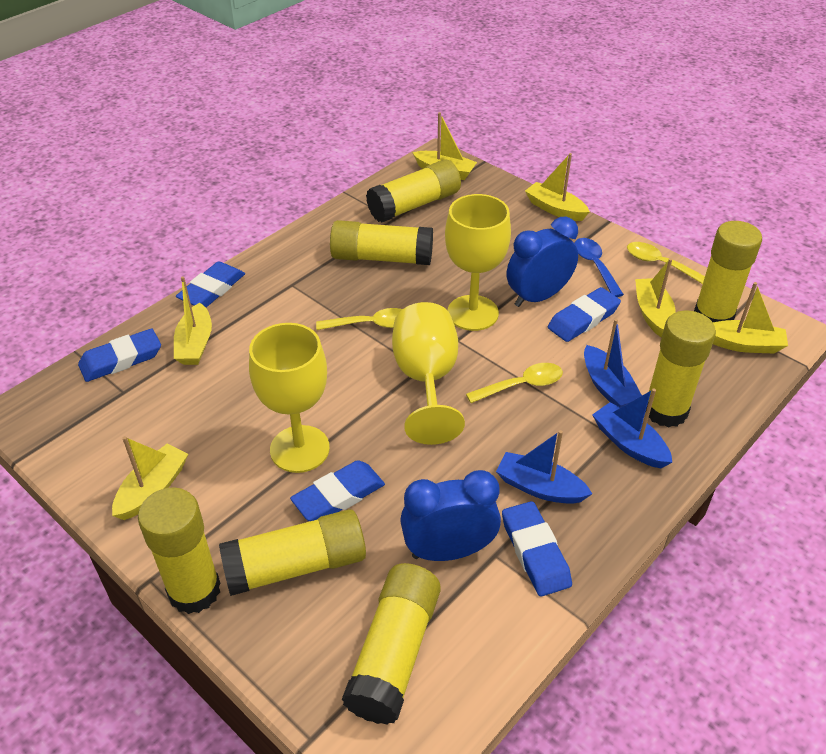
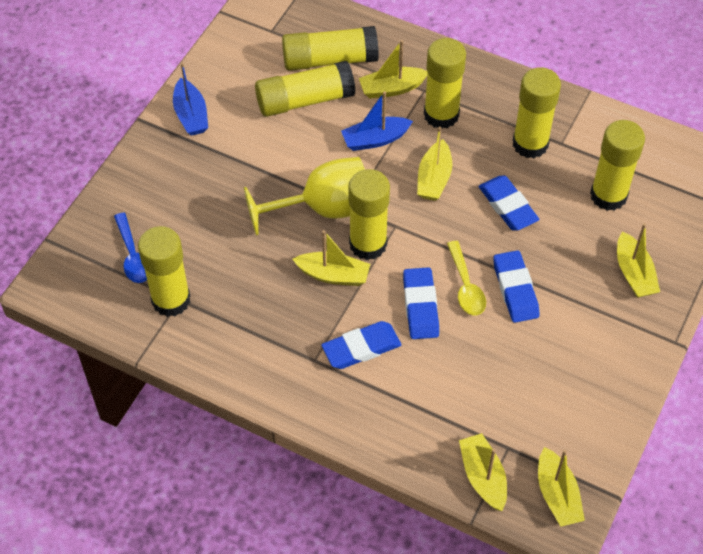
blue boat: [496,430,592,504] [584,319,642,408] [592,388,672,468] = 3 -> [173,62,208,136] [341,91,413,151] = 2
blue clock: [400,470,501,561] [507,217,578,307] = 2 -> none = 0
blue eraser: [78,329,161,382] [176,261,245,308] [290,460,385,521] [502,501,572,597] [548,287,621,342] = 5 -> [322,321,401,369] [403,267,439,339] [478,175,539,231] [493,250,540,323] = 4
yellow goblet: [249,323,330,473] [392,302,465,445] [445,194,511,331] = 3 -> [244,157,365,236] = 1
yellow spoon: [316,308,402,330] [466,363,563,403] [627,242,705,284] = 3 -> [447,241,486,315] = 1

